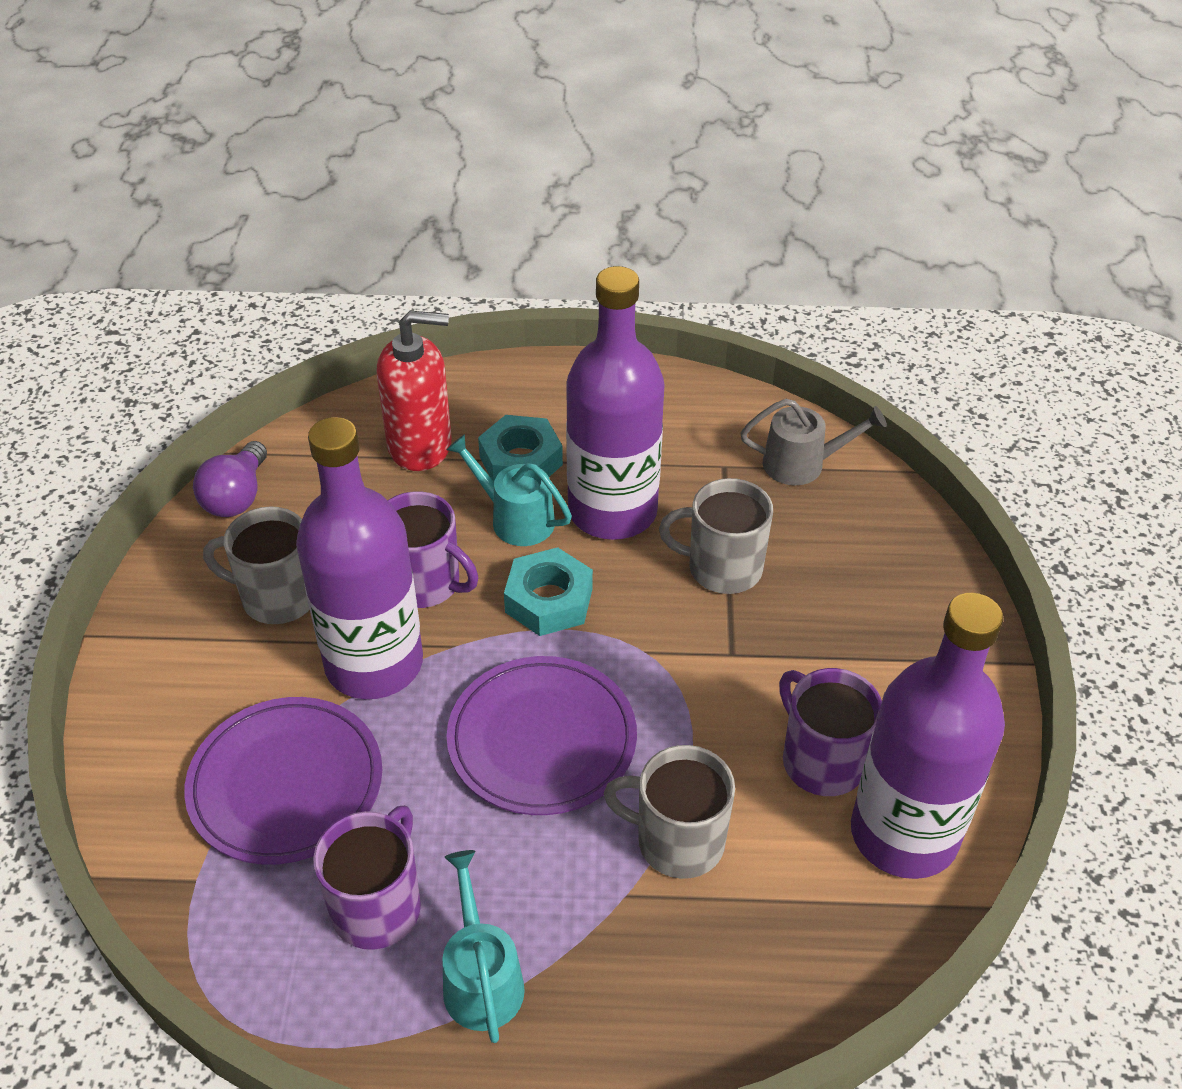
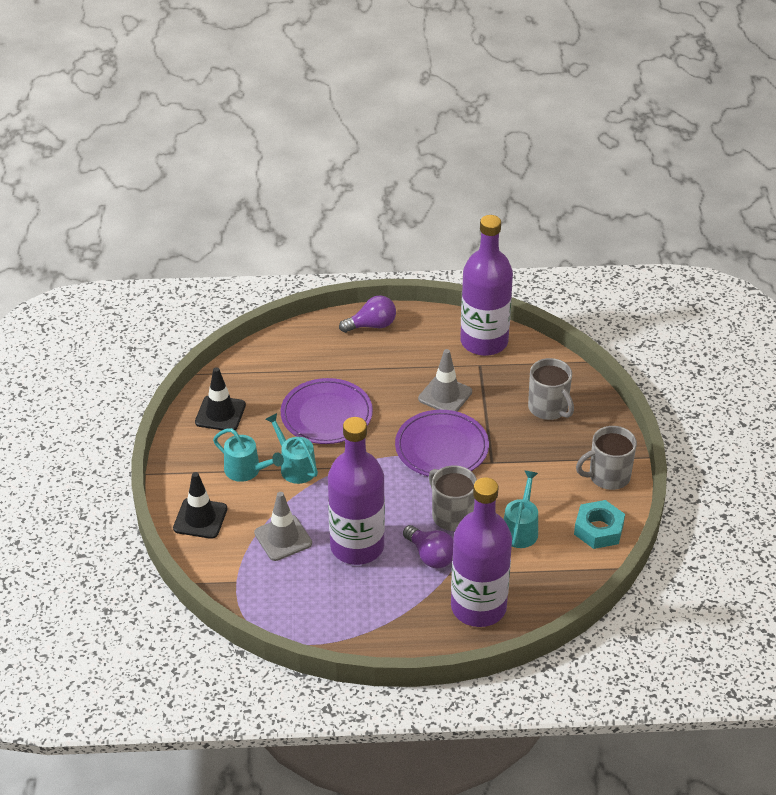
black traffic cone: none = 0 -> [173,472,227,539] [195,367,246,430] = 2
grey traffic cone: none = 0 -> [254,492,312,561] [418,349,472,411] = 2
grey watering can: [740,399,887,485] = 1 -> none = 0
purple light bulb: [193,441,267,517] = 1 -> [339,295,396,333] [403,525,453,568] = 2
purple mug: [313,806,421,950] [388,491,478,608] [779,668,882,796] = 3 -> none = 0
red soap dispenser: [377,311,452,471] = 1 -> none = 0
turquoise nut: [478,415,563,481] [504,547,593,636] = 2 -> [574,500,625,549] = 1
turquoise watering can: [442,850,525,1043] [446,434,572,546] = 2 -> [213,428,284,482] [265,413,318,484] [504,471,538,548] = 3

